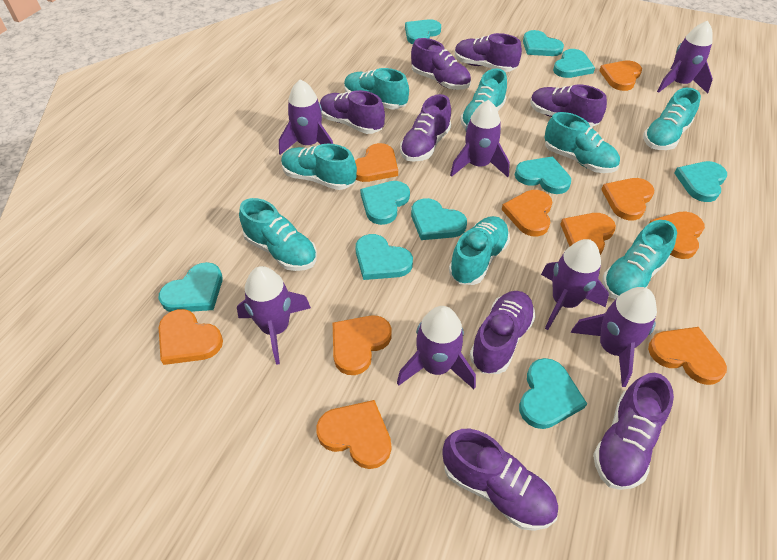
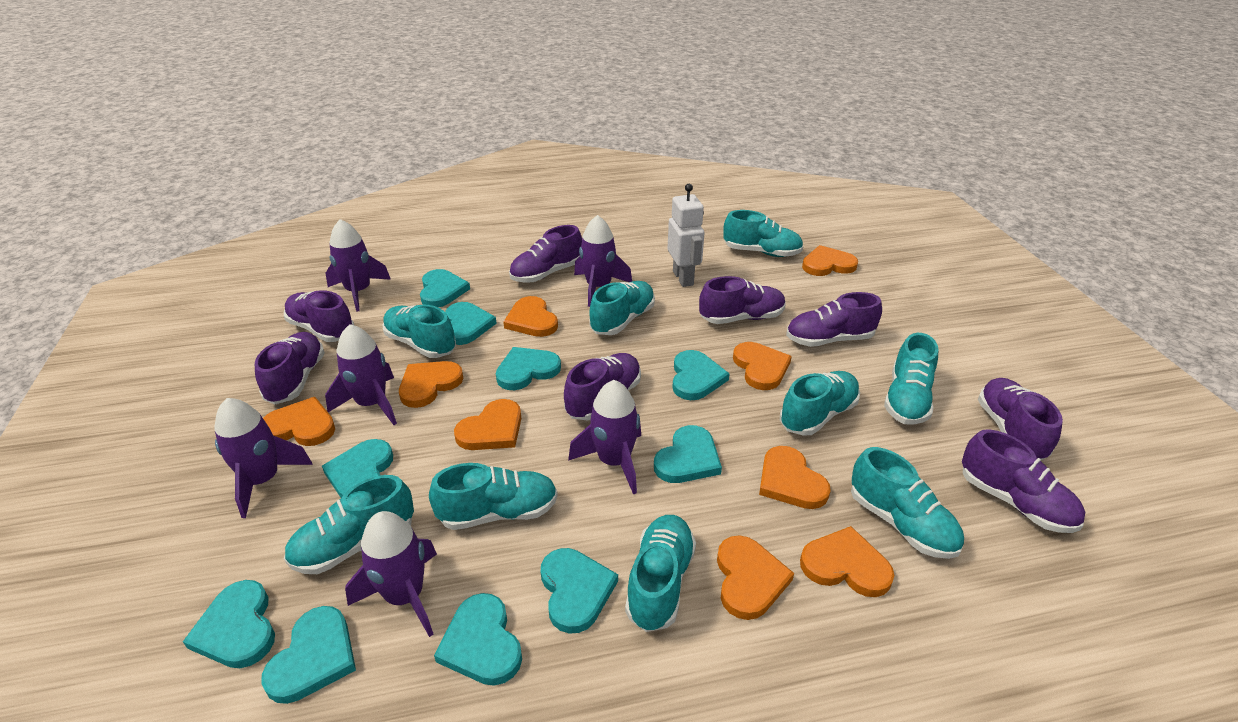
orange heart: [159,309,223,365] [316,400,391,469] [333,316,392,375] [355,143,398,182] [502,190,552,237] [560,213,616,255] [599,60,642,91] [601,178,654,220] [648,327,727,385] [649,212,705,259] = 10 -> [263,397,335,446] [399,361,464,408] [454,399,521,450] [503,296,558,337] [717,535,794,620] [733,342,792,390] [759,446,831,509] [800,526,894,597] [802,245,858,276] = 9
purple rocket: [237,266,311,365] [279,79,333,155] [397,306,476,389] [450,100,510,177] [541,239,609,330] [570,287,657,387] [657,21,713,94] = 7 -> [214,398,313,518] [325,324,397,425] [326,219,391,312] [345,511,437,637] [568,380,641,494] [574,215,632,307] = 6
turquoise shoe: [239,198,317,271] [281,144,357,190] [344,68,409,110] [449,216,510,285] [460,68,507,129] [544,112,620,173] [602,220,677,299] [643,88,701,150] = 8 -> [284,475,414,574] [382,304,456,358] [429,463,558,530] [590,281,655,335] [625,515,696,632] [723,210,803,257] [780,371,860,436] [851,447,964,559] [884,333,938,425] = 9
white robot: none = 0 -> [668,184,704,287] = 1

